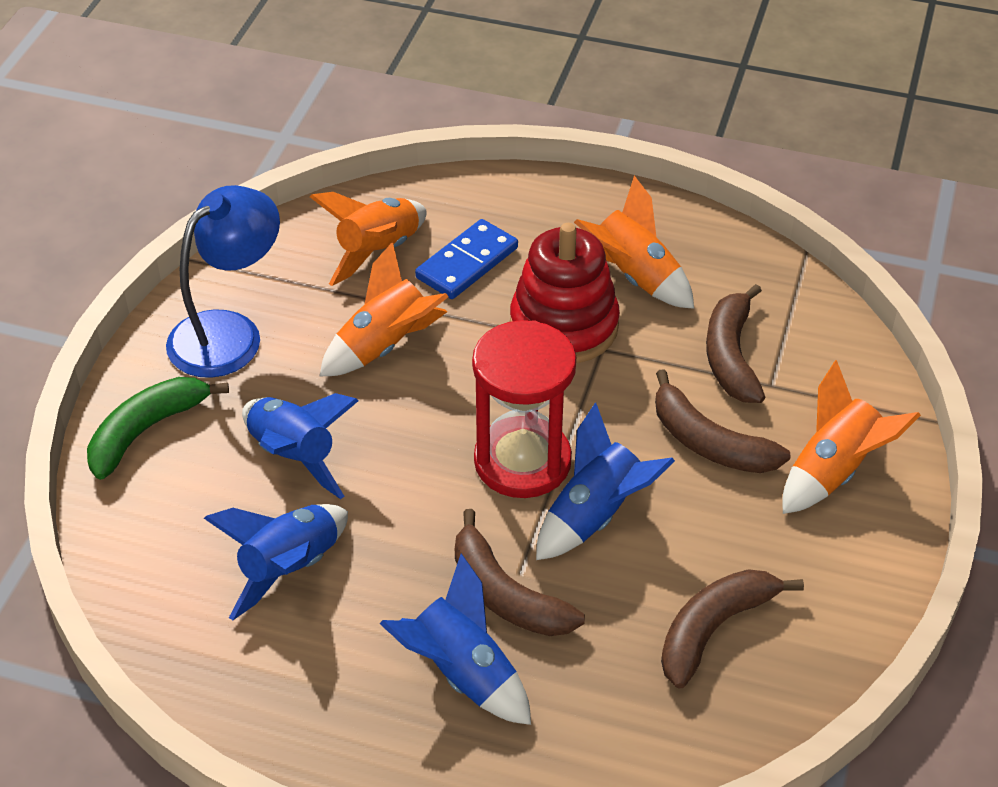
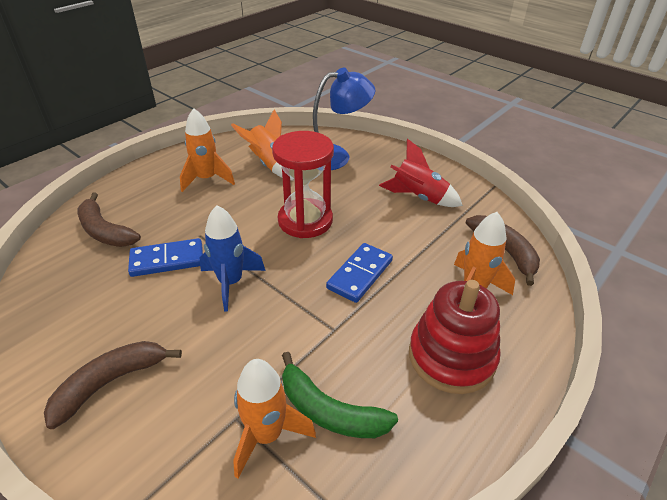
blue domino: [415,219,518,299] = 1 -> [128,238,203,277] [326,243,393,303] = 2
blue rocket: [204,504,348,620] [242,393,359,499] [379,553,531,725] [536,403,675,560] = 4 -> [200,205,266,312] = 1
brown banana: [455,509,585,636] [655,369,791,473] [661,569,804,689] [706,284,765,403] = 4 -> [44,341,182,429] [78,192,141,247] [465,215,540,286] = 3
red rocket: none = 0 -> [379,138,463,207] = 1

